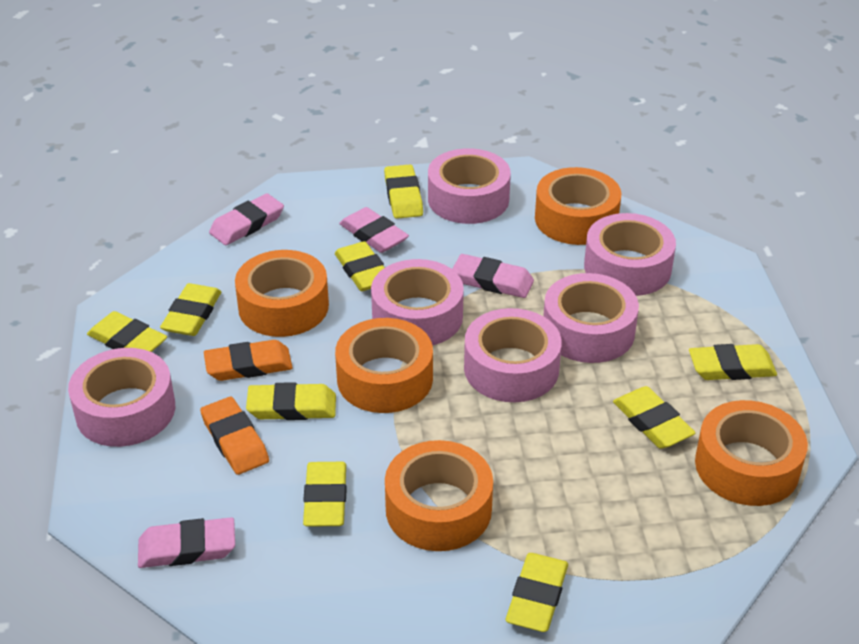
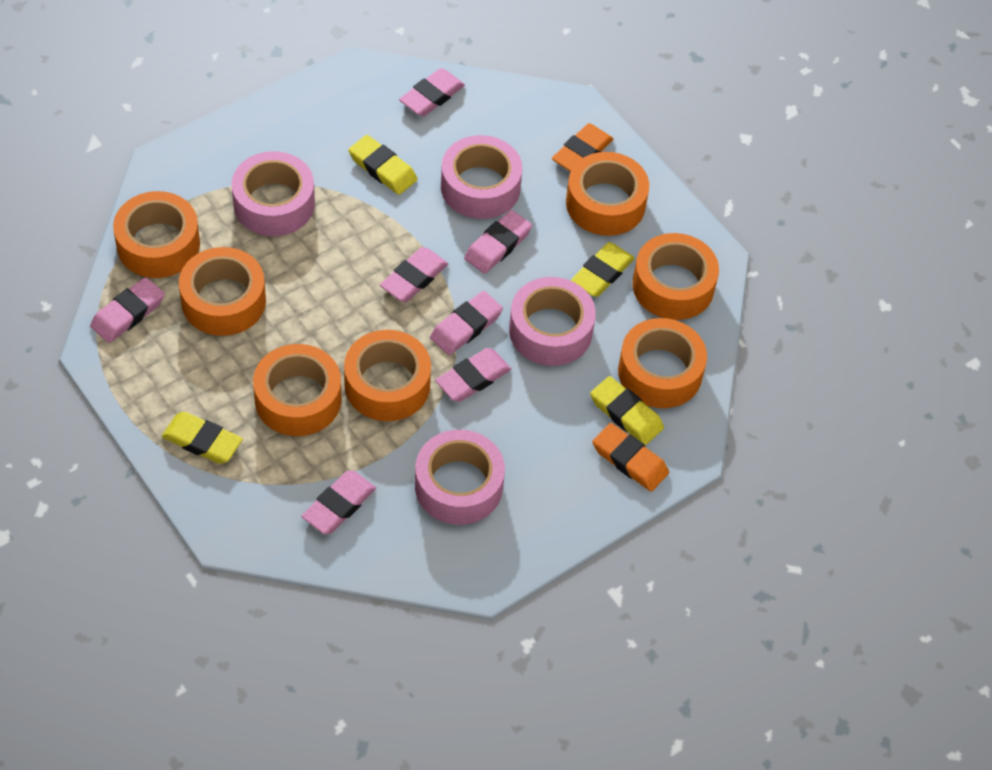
orange tape: [235,250,329,337] [335,318,433,413] [385,440,493,551] [535,167,621,245] [695,400,808,506] = 5 -> [113,191,200,278] [179,247,266,336] [253,344,341,436] [344,330,431,421] [566,152,649,236] [618,318,707,408] [632,233,719,320] = 7
pink eraser: [138,517,235,568] [209,193,284,245] [339,207,409,253] [452,254,534,298] = 4 -> [90,277,165,343] [301,471,376,534] [380,247,448,302] [399,68,465,117] [430,291,503,355] [435,348,511,402] [464,210,532,274] = 7
pink tape: [68,348,175,447] [371,259,464,345] [428,148,511,224] [464,308,562,402] [543,273,639,363] [584,213,676,296] = 6 -> [231,151,315,236] [415,430,505,525] [441,135,523,219] [509,277,596,366] = 4
yellow eraser: [87,311,167,352] [160,283,221,336] [246,382,336,420] [303,462,347,527] [335,241,385,291] [384,165,423,219] [506,553,568,632] [613,386,696,449] [689,344,777,380] = 9 -> [162,412,243,464] [348,135,417,195] [571,242,635,297] [590,376,664,445] = 4

